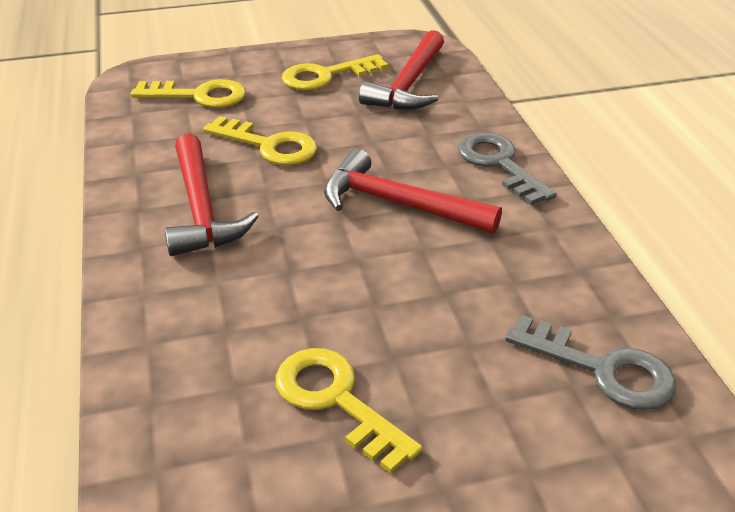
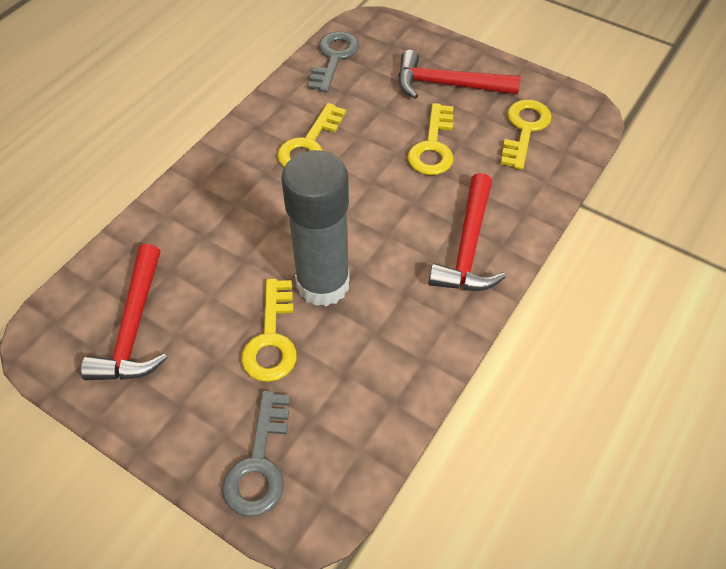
grey glue stick: none = 0 -> [281,150,350,307] = 1

